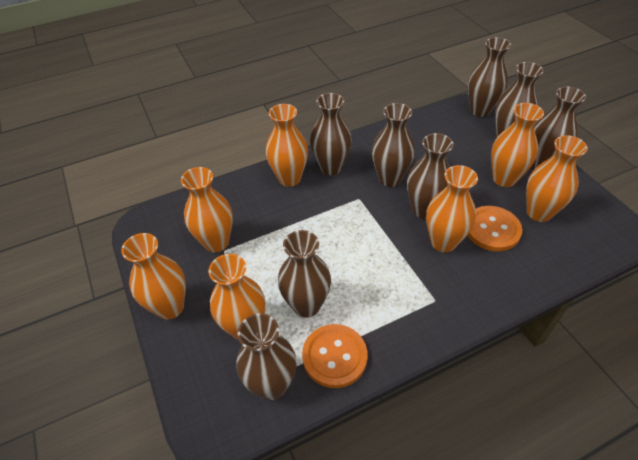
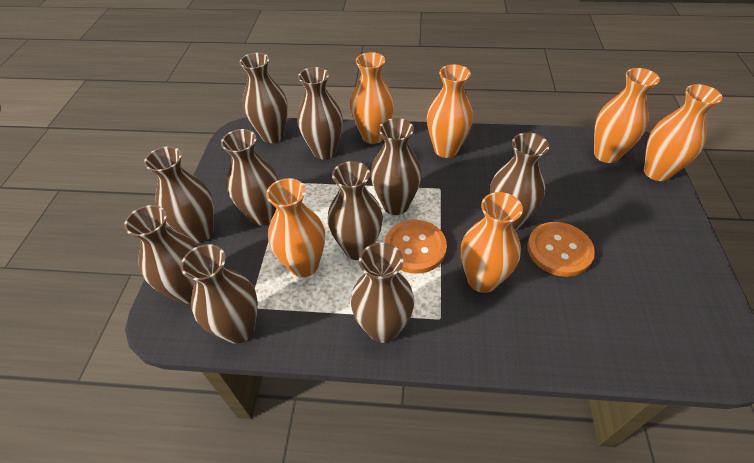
brown vase: [236,313,297,400] [278,230,331,318] [310,93,352,175] [372,103,415,187] [407,133,454,219] [468,37,511,117] [495,62,544,137] [533,86,586,168] = 8 -> [124,205,198,304] [144,146,214,243] [181,244,258,344] [221,129,279,226] [240,53,288,143] [297,67,343,159] [328,161,383,260] [351,243,414,343] [371,118,422,215] [490,133,549,231] = 10
orange vase: [121,233,186,320] [181,167,233,252] [209,254,265,340] [266,104,308,187] [426,165,478,252] [491,103,544,187] [526,135,588,222] = 7 -> [266,178,325,277] [350,52,394,144] [427,64,473,158] [461,192,523,293] [594,68,660,163] [644,84,722,181] = 6

